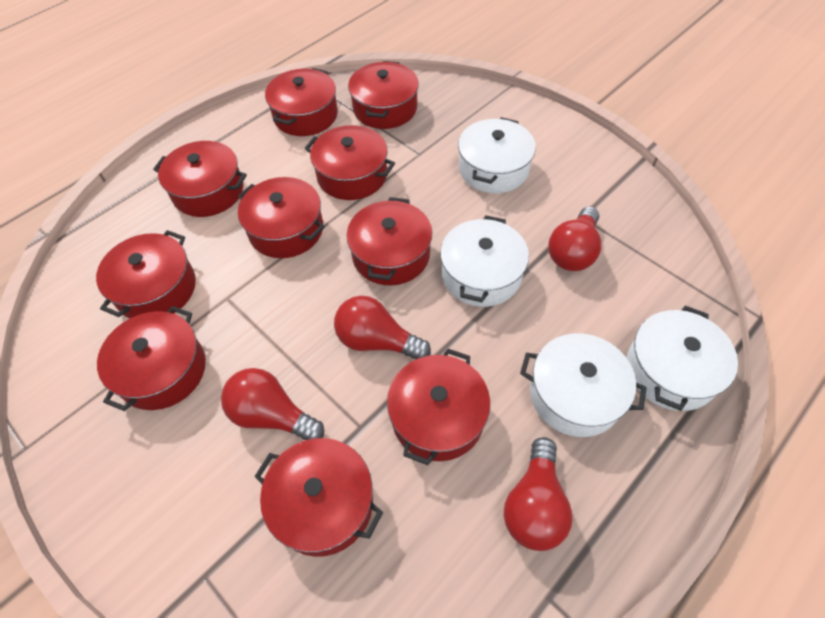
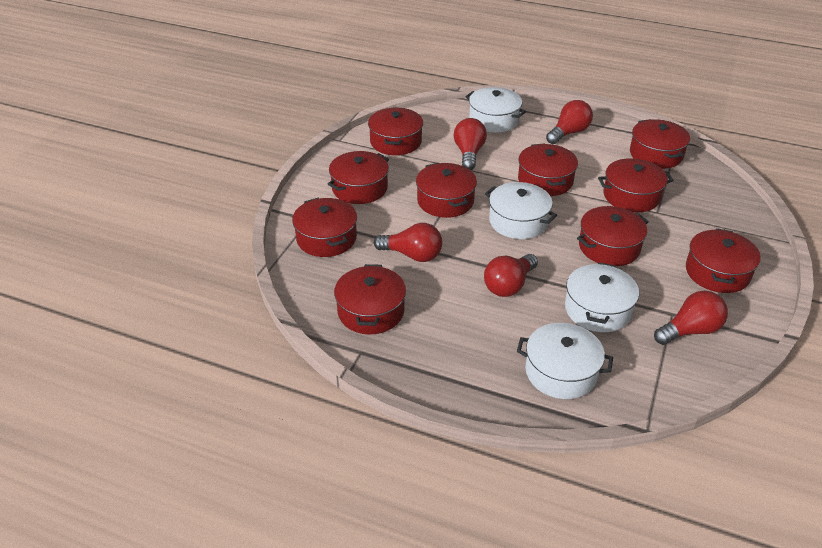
red light bulb: [221,368,324,440] [334,296,431,359] [504,437,573,551] [548,206,601,271] = 4 -> [374,223,442,262] [454,118,487,170] [484,254,538,297] [546,100,593,144] [654,291,728,345] = 5

